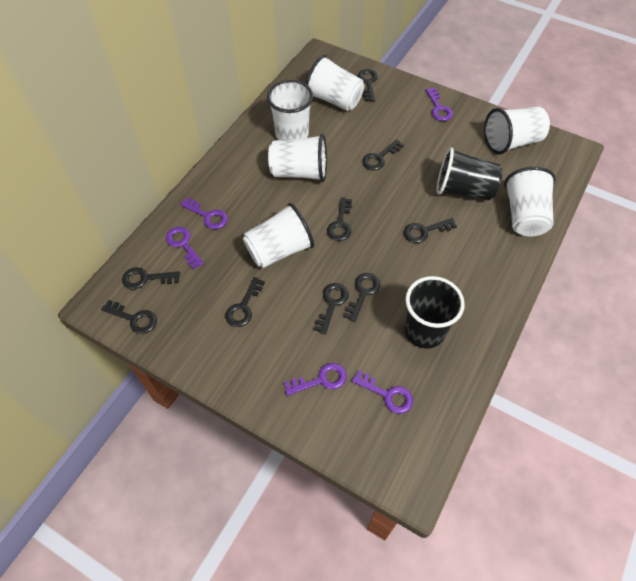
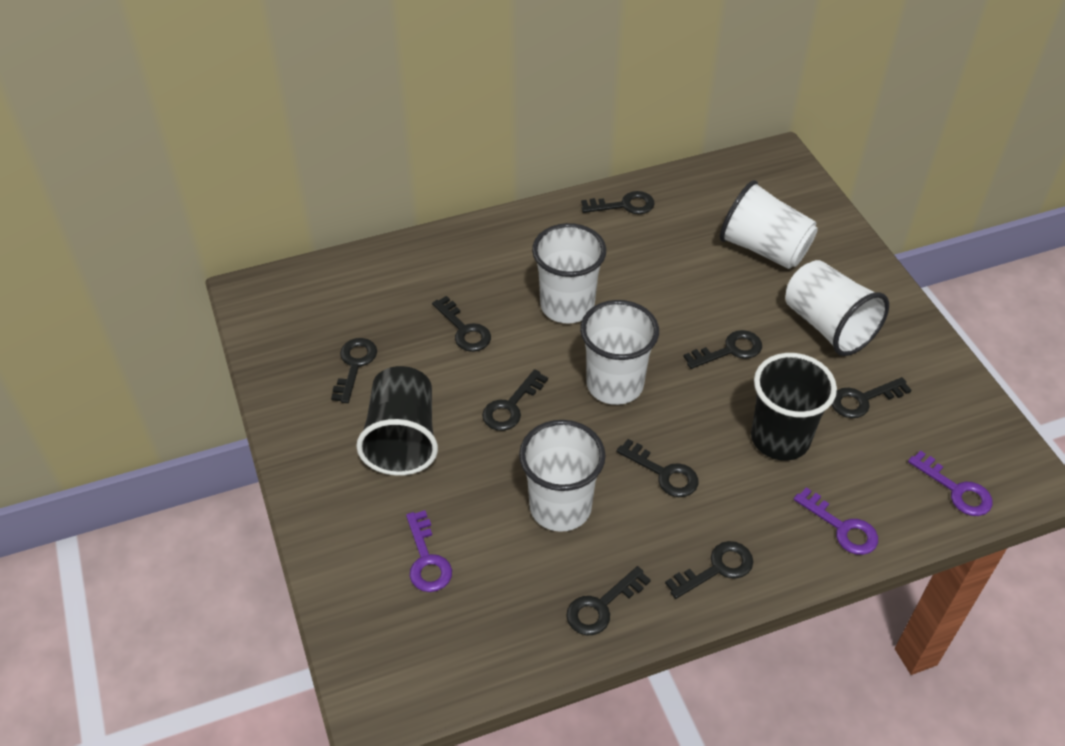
purple key: [166,227,204,269] [180,197,228,229] [284,363,347,396] [352,370,413,414] [426,88,453,121] = 5 -> [406,510,452,592] [794,487,878,555] [908,450,993,516] = 3
white cup: [243,203,314,268] [267,80,313,140] [268,134,327,182] [305,55,364,111] [484,107,550,155] [504,167,556,236] = 6 -> [519,420,606,532] [532,223,606,323] [580,300,659,405] [720,180,818,269] [785,260,889,356] = 5

